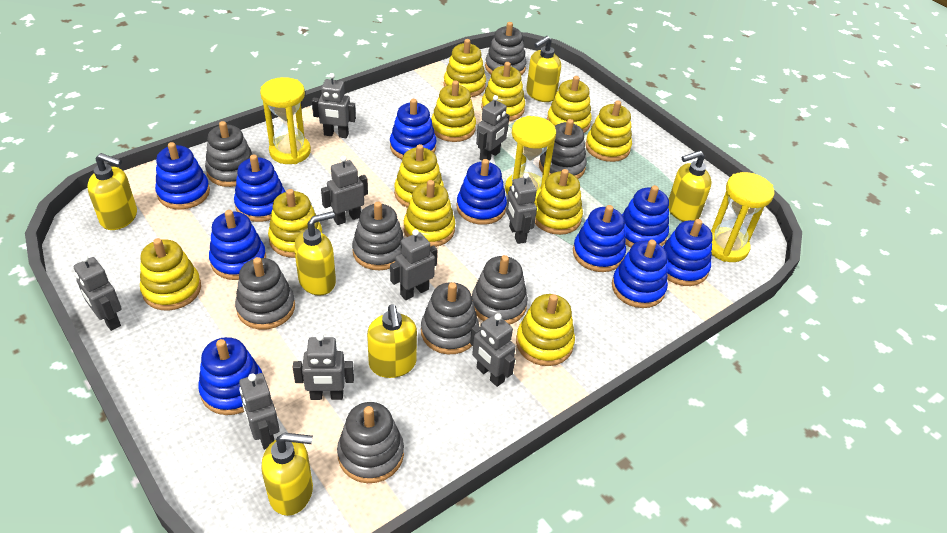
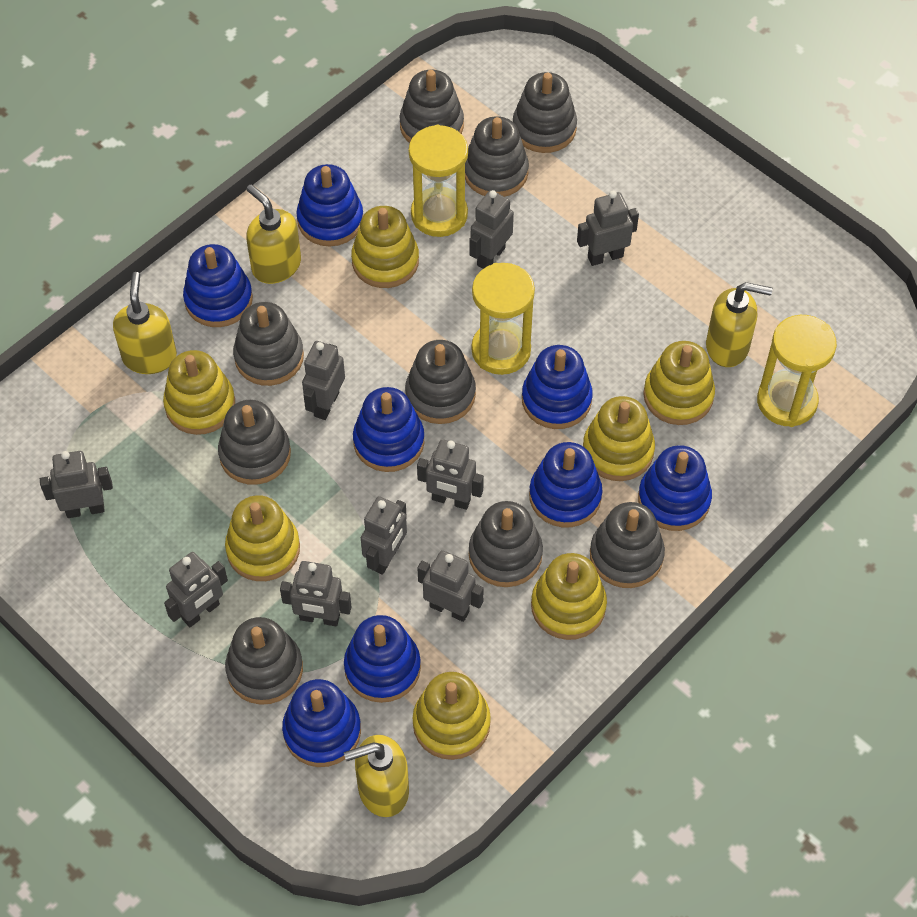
blue stacking toy: [155,142,210,210] [198,337,262,415] [209,210,266,280] [234,155,286,222] [390,99,437,159] [457,159,507,225] [573,205,626,272] [612,240,668,308] [622,185,669,247] [663,219,713,286] = 10 -> [183,244,253,327] [282,679,361,767] [296,164,363,246] [344,615,421,703] [353,387,424,472] [522,345,593,429] [529,442,603,528] [638,445,712,531] = 8
grey stacking toy: [205,121,253,187] [235,257,295,330] [337,402,404,483] [352,202,404,270] [421,282,479,354] [472,255,528,325] [485,22,527,75] [539,119,587,179] = 8 -> [218,400,291,485] [225,617,303,705] [233,302,304,386] [400,70,464,143] [405,340,476,424] [465,116,529,197] [469,501,543,587] [513,72,577,153] [590,502,665,588] = 9
yellow soap dispenser: [87,153,137,230] [261,433,313,516] [294,211,336,296] [367,304,417,378] [526,36,561,102] [668,151,711,222] = 6 -> [113,272,177,374] [246,185,301,284] [344,735,409,817] [706,282,773,367] = 4
yellow stacking toy: [140,238,201,311] [268,189,322,258] [394,144,444,208] [404,180,455,247] [431,80,476,142] [444,39,486,97] [481,62,525,121] [516,294,575,366] [534,169,583,235] [547,76,592,133] [585,100,632,162] = 11 -> [163,350,235,435] [225,495,300,581] [351,206,419,288] [412,672,491,760] [531,553,607,640] [583,396,655,481] [643,341,715,425] = 7

